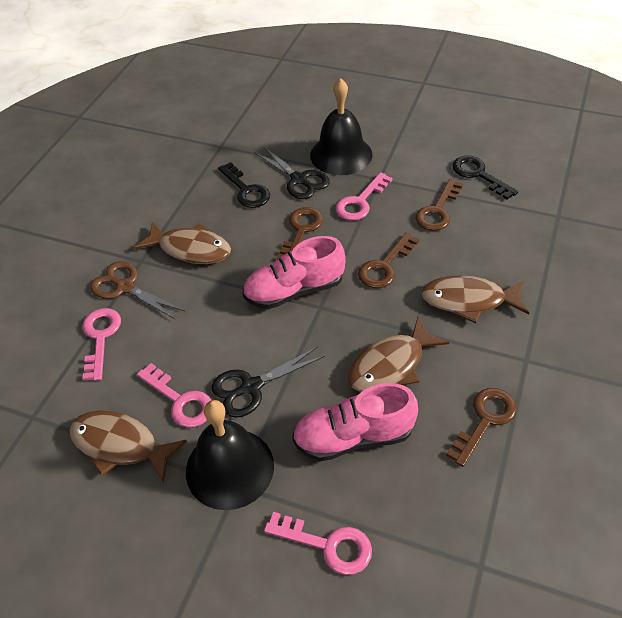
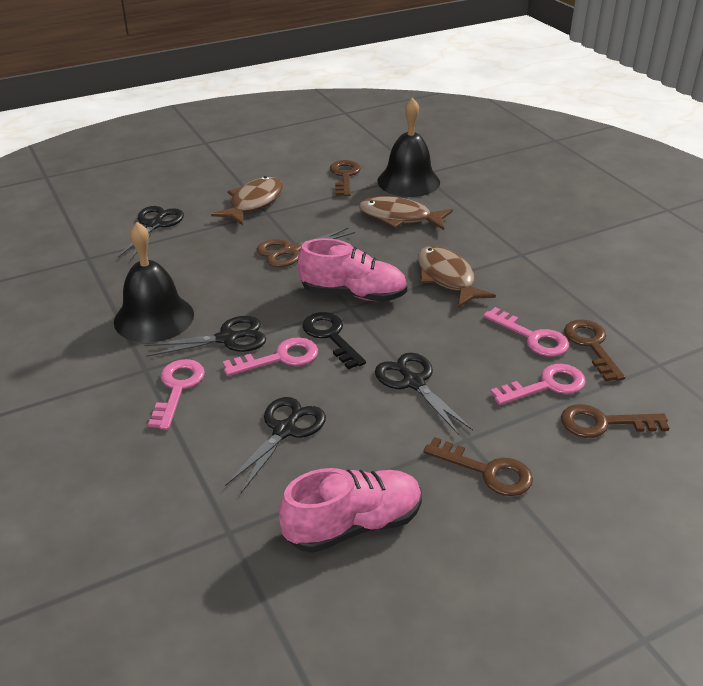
black key: [218,162,270,208] [452,155,518,200] = 2 -> [302,312,366,369] = 1
black scissors: [211,347,325,418] [255,146,330,199] = 2 -> [118,206,184,260] [144,316,266,357] [225,397,326,493] [375,353,473,435] = 4
brown fish: [69,410,187,483] [134,222,231,264] [348,317,449,392] [421,275,529,323] = 4 -> [211,176,283,225] [359,196,453,230] [418,246,496,308] = 3

